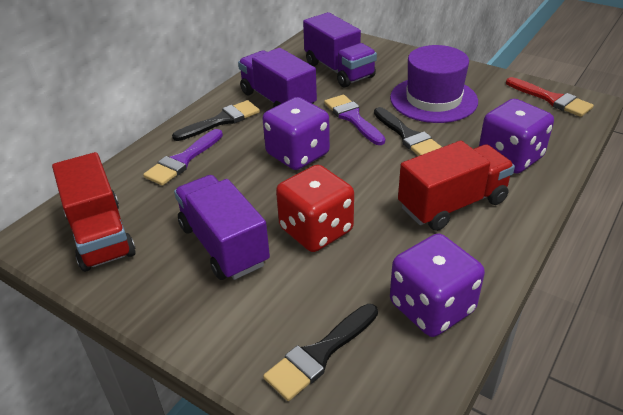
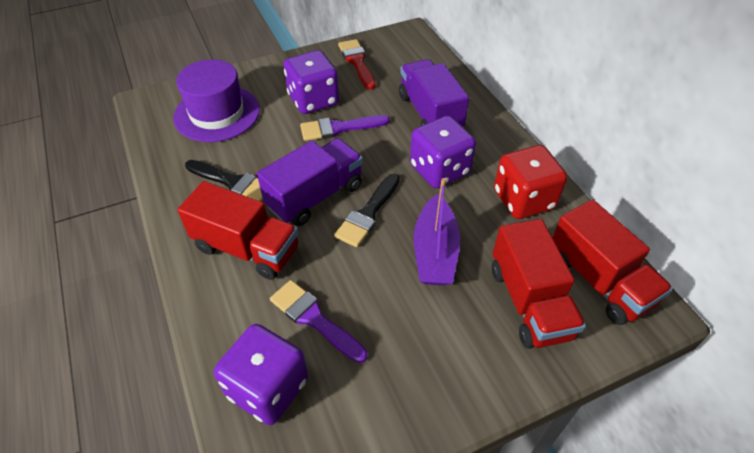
black brush: [172,100,260,141] [263,304,378,401] [374,107,442,156] = 3 -> [185,160,263,201] [334,174,400,247] = 2
purple boat: none = 0 -> [414,178,460,285] = 1
purple truck: [174,175,270,280] [238,48,317,108] [303,12,377,87] = 3 -> [257,138,363,226] [399,59,469,127] = 2
red truck: [52,152,136,272] [398,141,515,231] = 2 -> [178,181,298,280] [492,219,586,349] [552,199,673,325] = 3

